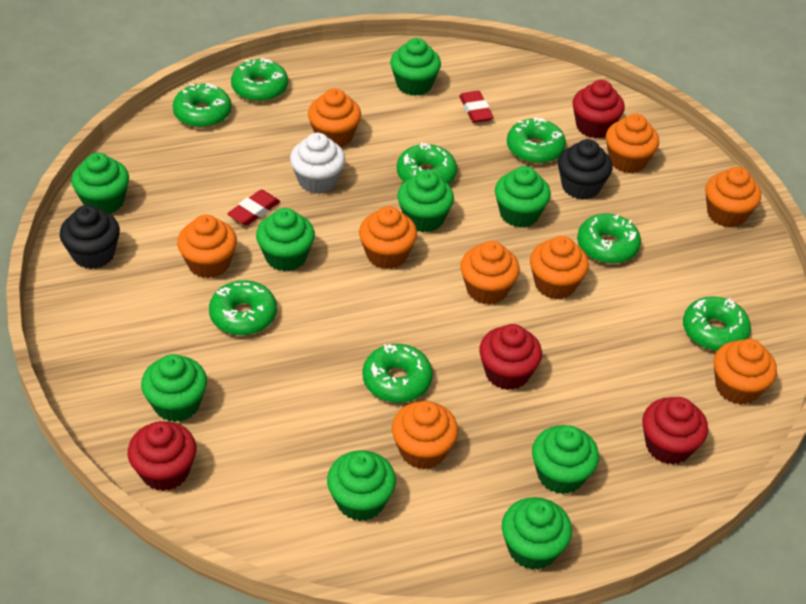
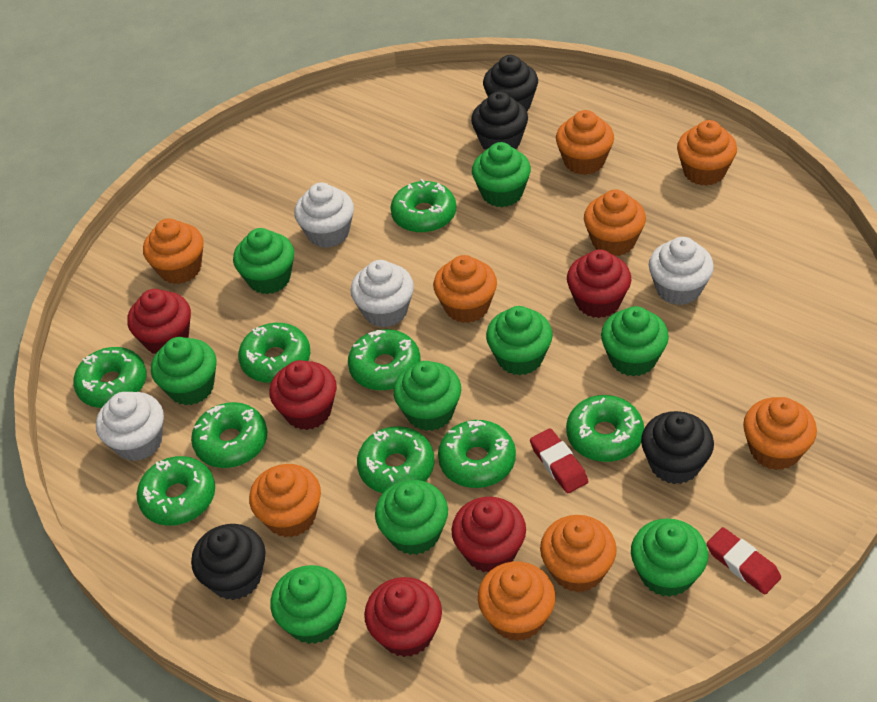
black cupcake: [60,205,120,269] [558,139,613,200] = 2 -> [191,524,266,600] [471,91,528,150] [483,55,538,111] [641,411,714,484] = 4
green donut: [173,83,232,128] [209,280,277,335] [231,58,288,102] [363,344,433,403] [397,143,457,184] [507,118,566,164] [577,214,641,264] [683,296,751,351] = 8 -> [73,347,147,408] [137,456,215,526] [191,402,267,468] [238,323,310,383] [348,329,421,390] [357,426,435,493] [390,179,456,233] [438,420,516,488] [566,395,644,462] = 9
red cupcake: [128,421,196,491] [479,324,542,390] [572,80,625,138] [642,397,708,465] = 4 -> [127,289,191,354] [269,360,337,430] [364,577,442,657] [451,497,526,572] [567,250,631,318] = 5
white cupcake: [290,133,345,194] = 1 -> [96,392,164,461] [294,183,354,248] [350,260,414,328] [649,237,714,305] = 4

